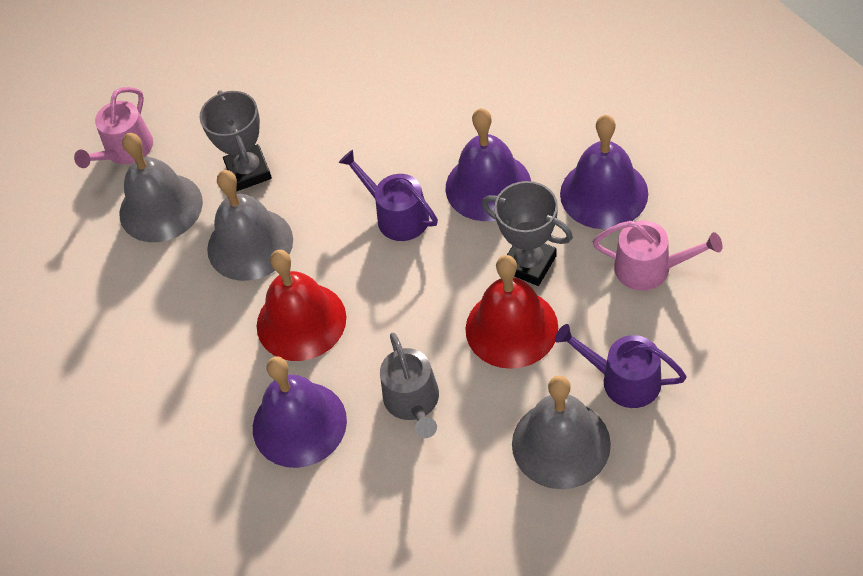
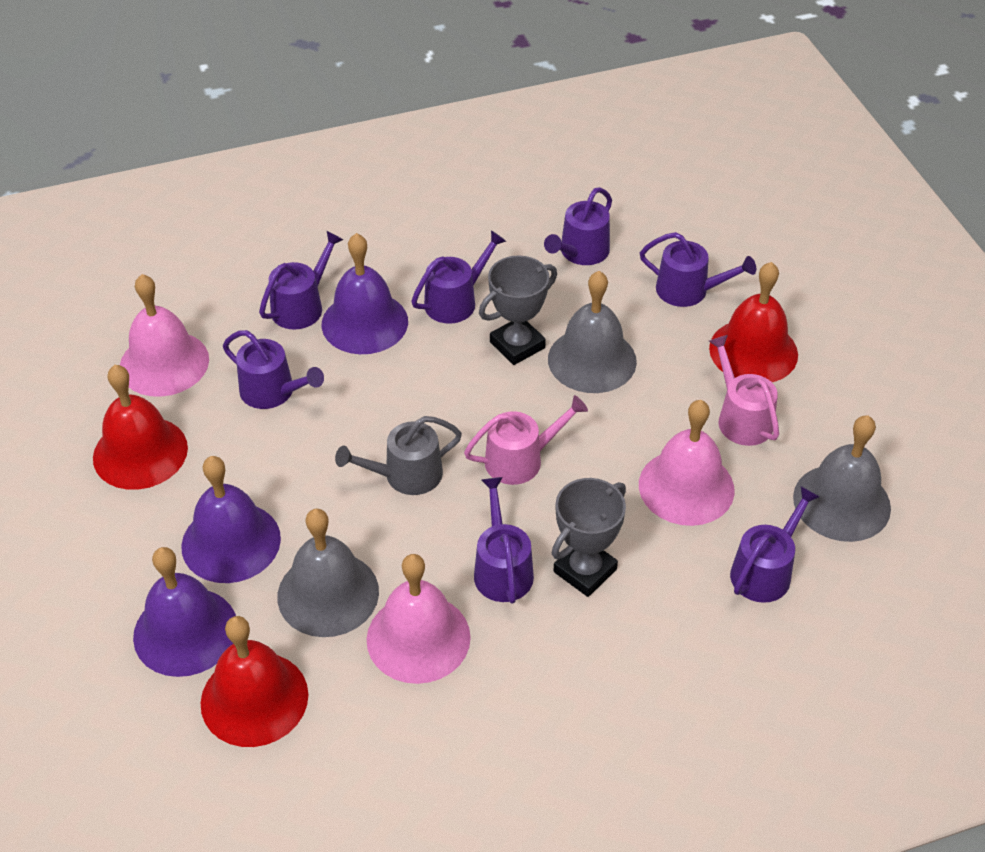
pink bell: none = 0 -> [120,274,209,397] [367,554,471,684] [639,400,735,526] = 3
purple watering can: [339,150,438,241] [555,324,687,408] = 2 -> [223,330,324,409] [259,231,343,330] [411,230,506,324] [474,477,534,604] [544,187,612,265] [640,232,756,307] [730,486,820,603] = 7
red bell: [257,250,346,361] [465,255,558,369] = 2 -> [93,365,188,490] [201,616,308,747] [709,262,798,382] = 3

